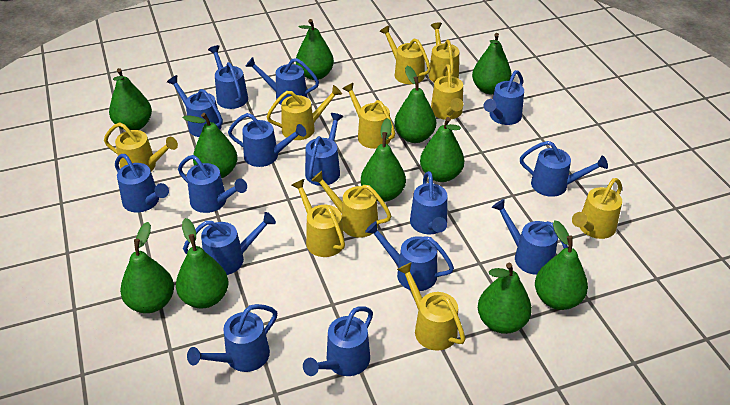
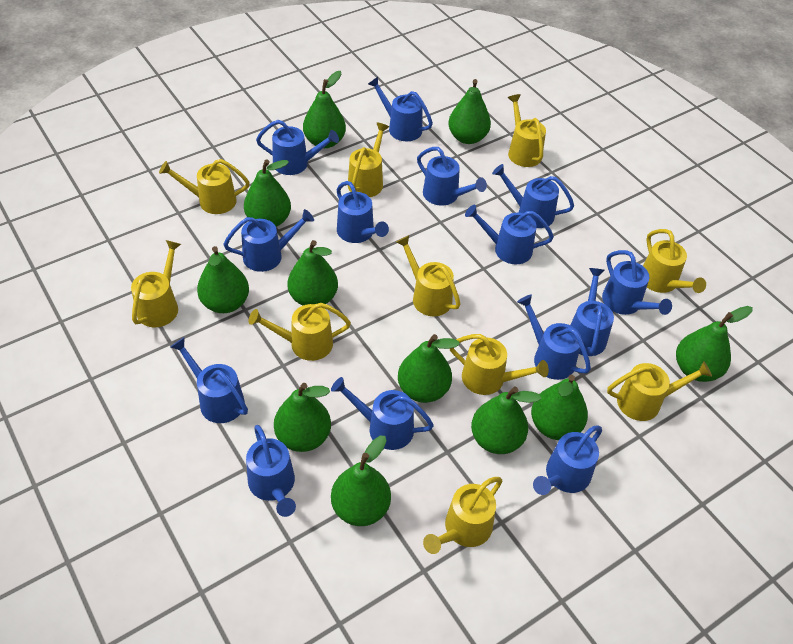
blue watering can: [115,154,169,212] [167,75,223,137] [178,155,247,213] [183,212,276,275] [187,304,277,372] [208,45,248,109] [228,113,306,167] [245,57,319,105] [303,306,373,376] [305,113,344,186] [365,221,454,291] [410,171,448,234] [484,70,524,125] [492,199,568,275] [520,141,608,197] = 15 -> [170,337,248,423] [223,209,314,272] [246,425,296,517] [256,120,339,175] [331,377,434,450] [337,181,389,243] [368,77,433,141] [417,147,487,206] [465,205,554,264] [492,164,574,228] [517,295,591,380] [533,425,602,495] [570,268,614,356] [602,250,672,315] = 14

